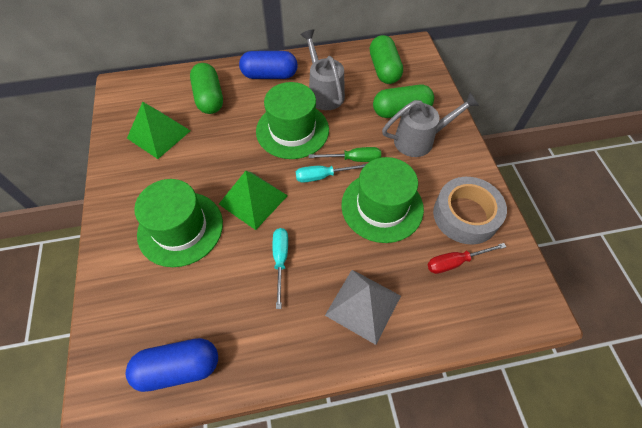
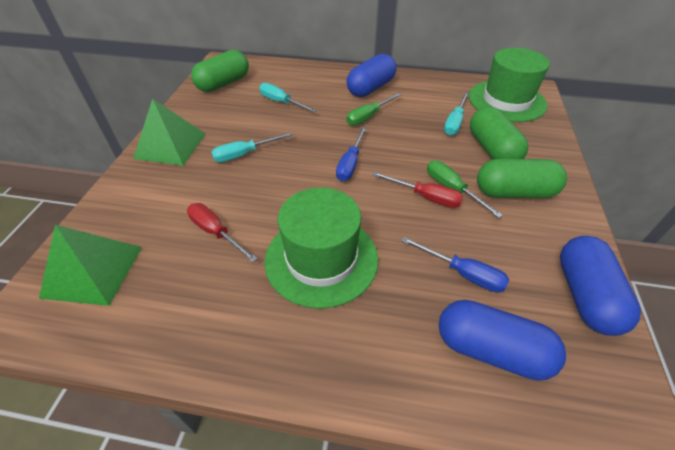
blue capsule: [126,338,218,392] [239,51,298,79] = 2 -> [346,54,396,97] [439,300,566,381] [560,236,641,336] = 3
blue screwdriver: none = 0 -> [336,127,366,181] [401,237,509,293] = 2
green hat: [134,179,223,267] [256,82,329,159] [341,157,424,243] = 3 -> [265,187,378,309] [469,48,550,122] = 2
green screwdriver: [309,147,381,162] = 1 -> [346,93,402,126] [427,160,503,218] = 2
grey pyramid: [325,270,401,345] = 1 -> none = 0
grey tape: [433,177,507,244] = 1 -> none = 0
grey watering can: [300,29,345,110] [382,92,479,157] = 2 -> none = 0
red screwdriver: [427,243,506,274] = 1 -> [187,203,258,262] [373,172,463,208] = 2
turquoise screwdriver: [273,228,288,309] [296,164,366,183] = 2 -> [211,132,293,162] [259,83,317,112] [444,93,468,136] = 3

